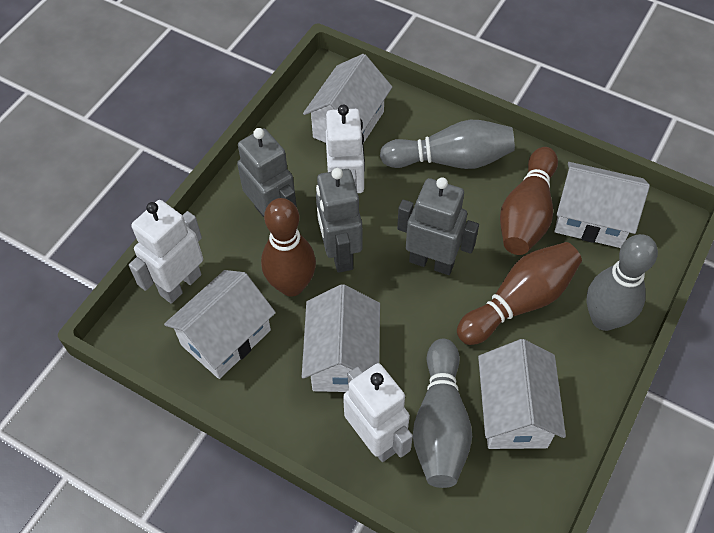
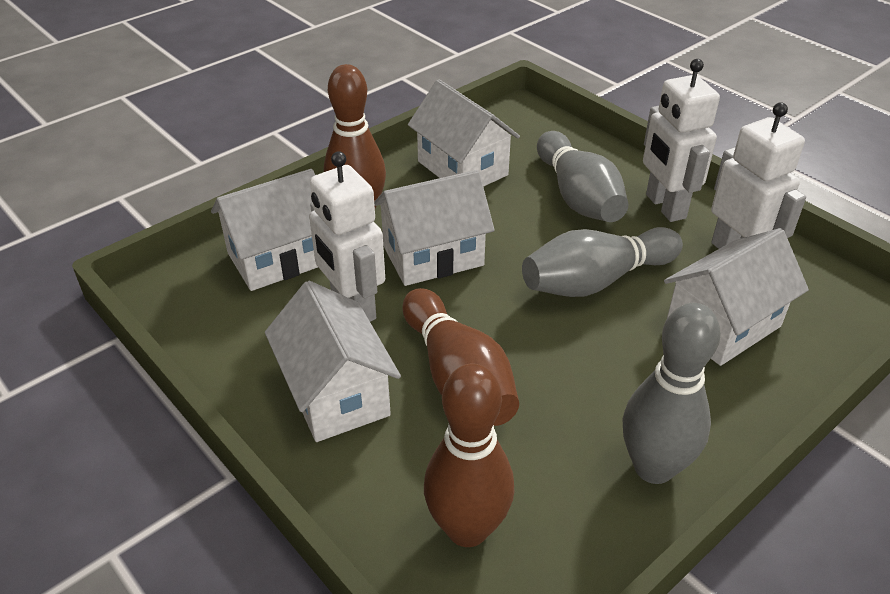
grey robot: [237,128,297,217] [316,168,362,273] [397,177,479,275] = 3 -> none = 0

